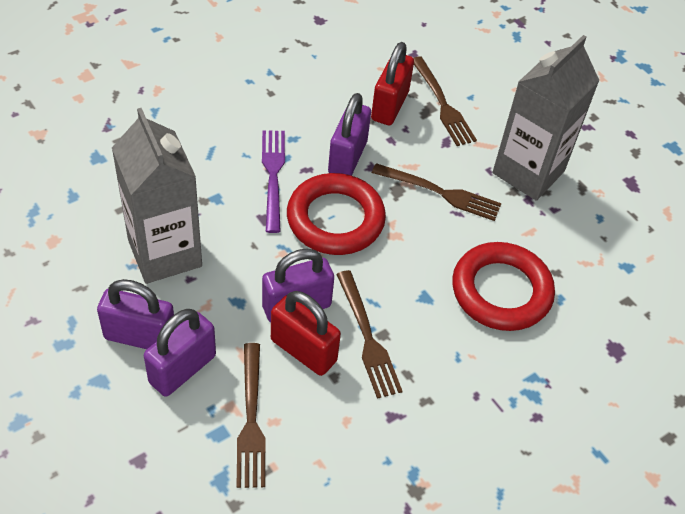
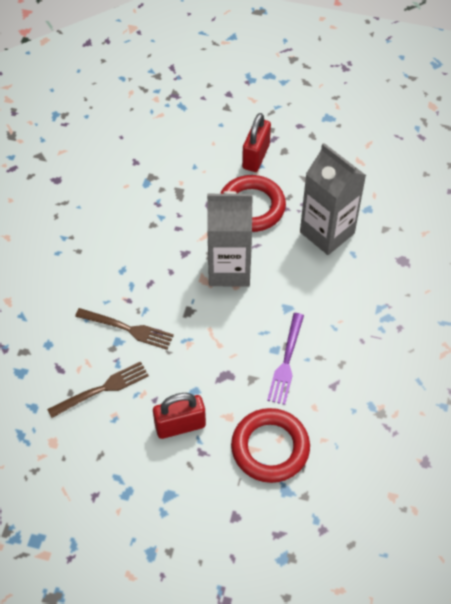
brown fork: [236,343,266,488] [336,270,403,399] [372,163,502,221] [414,56,477,146] = 4 -> [47,361,149,418] [75,308,174,350] = 2
purple padlock: [97,279,174,349] [144,309,216,397] [262,248,334,323] [328,93,371,176] = 4 -> none = 0

